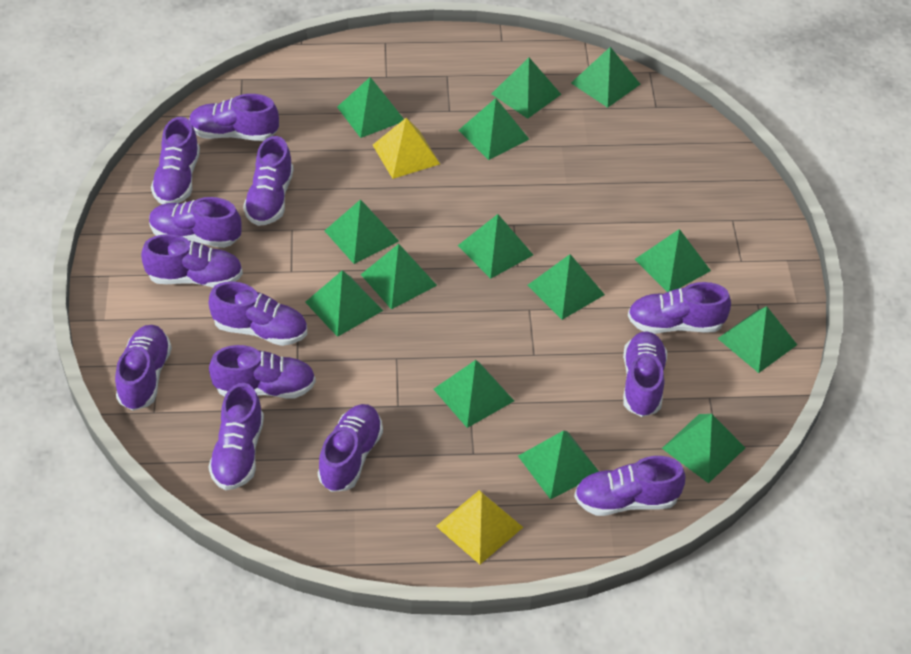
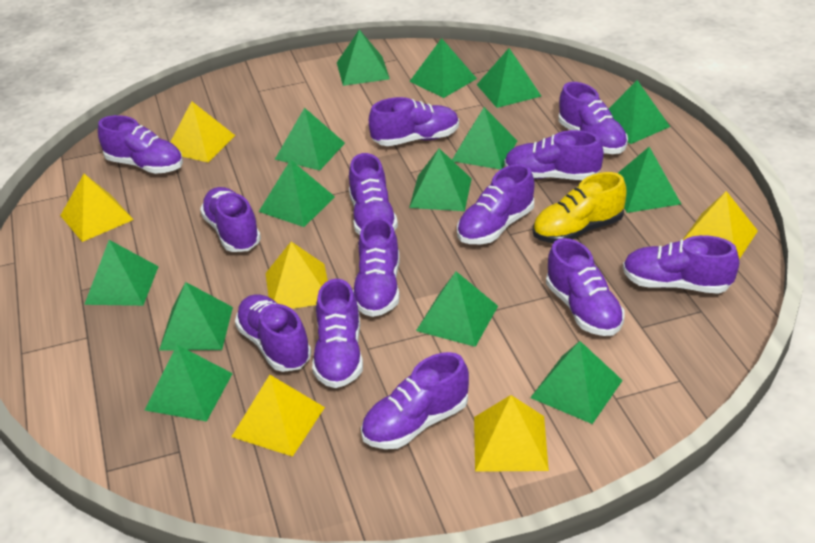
yellow pyramid: [373,118,440,179] [436,490,523,564] = 2 -> [60,174,134,242] [170,101,235,163] [232,375,325,457] [265,242,328,309] [474,395,549,472] [683,191,758,259] = 6
yellow shoe: none = 0 -> [533,172,627,243] = 1

